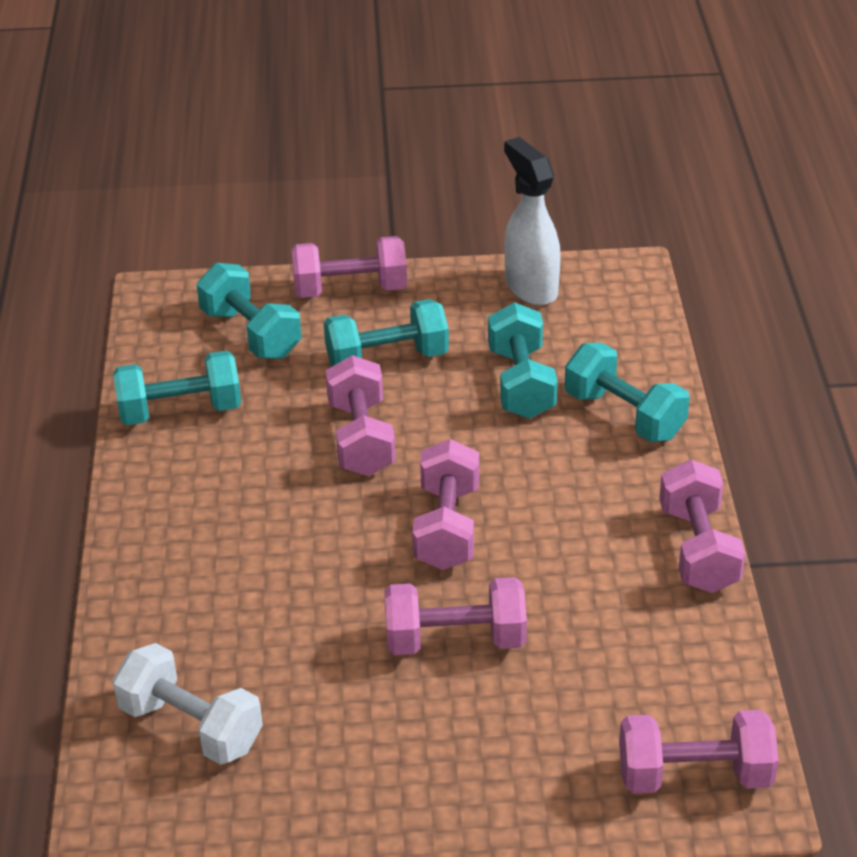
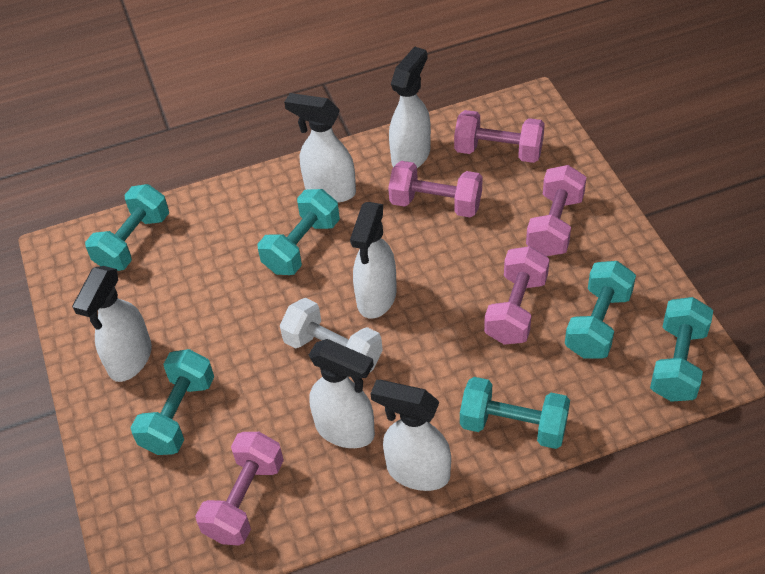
pink dumbbell: [291,236,407,298] [326,355,396,476] [384,577,527,655] [413,439,479,570] [619,710,779,794] [659,460,746,593] = 6 -> [195,432,284,546] [388,161,482,218] [454,110,545,163] [484,246,550,345] [526,165,587,256] = 5
turquoise dumbbell: [113,350,241,425] [197,263,302,359] [324,299,449,367] [488,302,558,419] [565,343,690,442] = 5 -> [85,184,169,271] [131,349,214,455] [257,189,340,275] [460,377,570,449] [565,261,636,359] [650,297,713,402] = 6
white spray bottle: [504,137,561,305] = 1 -> [72,266,152,382] [284,93,356,203] [309,339,375,448] [350,202,397,319] [370,380,451,491] [389,46,431,168] = 6

